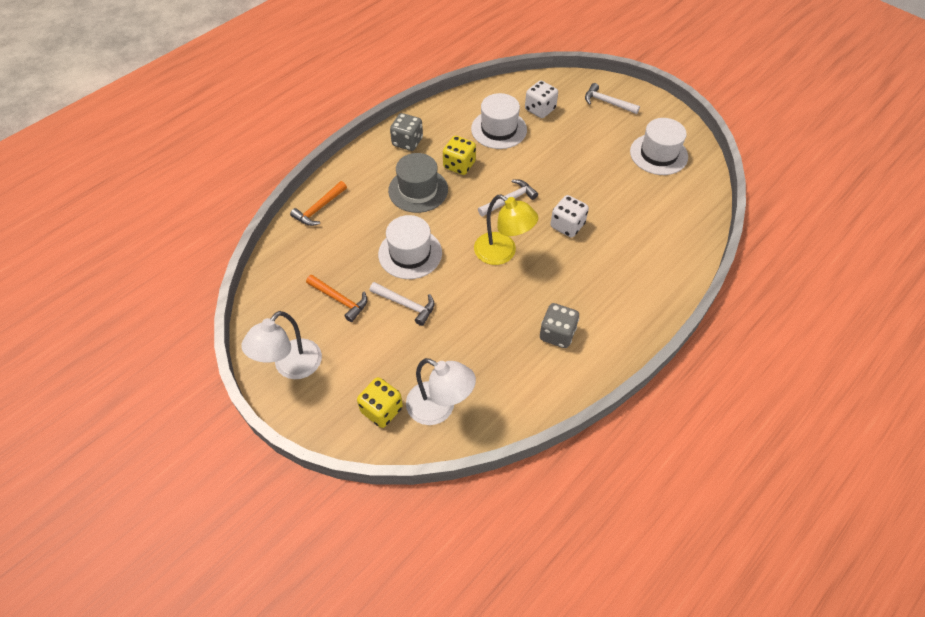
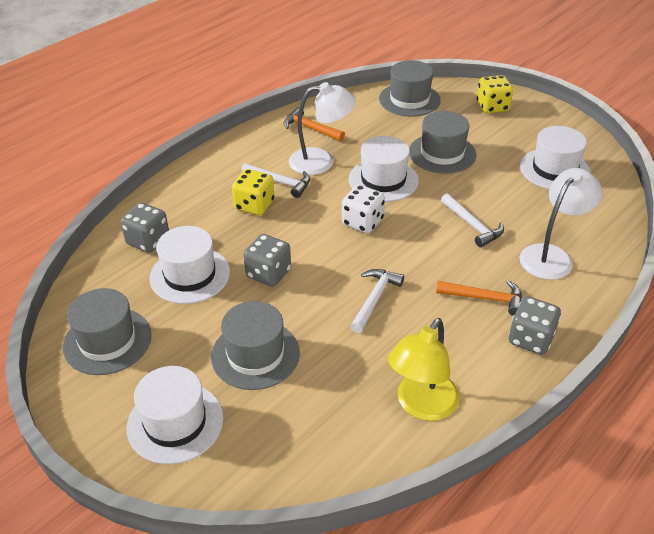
grey dice: [390,113,423,151] [540,303,579,348] = 2 -> [120,203,169,253] [244,234,291,287] [509,296,561,355] = 3
grey hat: [388,153,448,213] = 1 -> [63,288,152,375] [211,301,300,390] [379,60,441,117] [409,111,477,174] = 4
white dice: [525,81,558,118] [551,195,589,238] = 2 -> [342,185,385,233] = 1
white hat: [378,215,442,279] [471,93,527,149] [630,118,688,175] = 3 -> [127,366,224,464] [149,226,230,304] [349,136,419,202] [520,126,591,189] = 4

